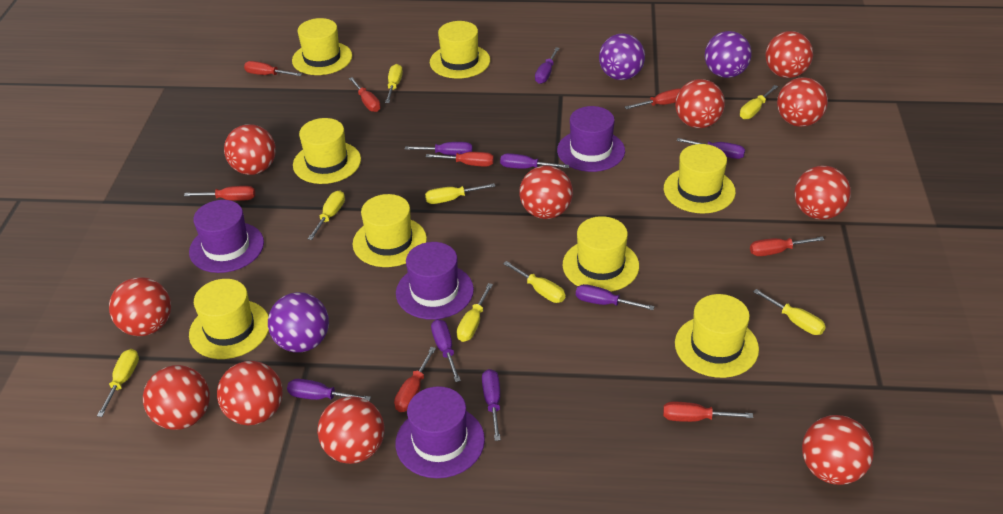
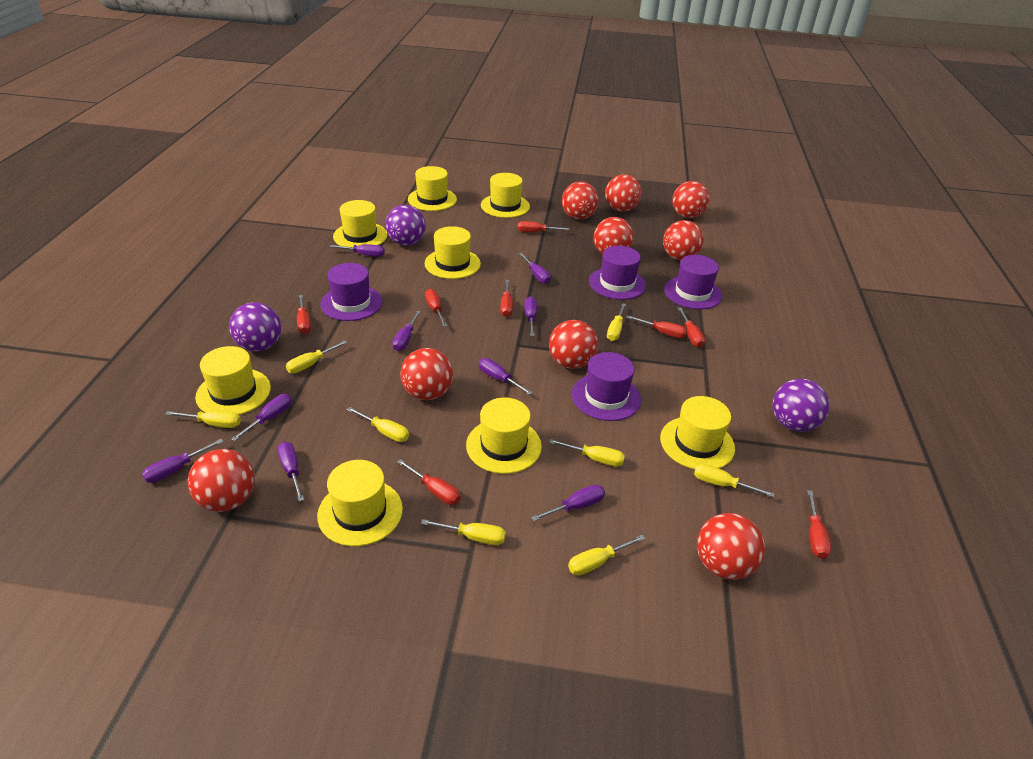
purple screwdriver: [287,379,371,401] [405,142,472,156] [431,319,461,382] [482,369,501,441] [500,153,569,169] [535,47,560,84] [576,284,655,310] [677,138,745,159] = 8 -> [142,439,224,483] [231,394,292,441] [277,442,304,502] [329,244,385,257] [392,311,421,351] [479,358,533,395] [519,253,551,284] [524,296,537,336] [531,485,605,521] = 9
red ball: [109,277,171,336] [143,365,210,430] [217,361,283,425] [224,124,276,175] [317,396,385,464] [519,165,573,219] [675,79,725,128] [765,31,813,78] [777,77,828,127] [794,165,851,220] [802,415,874,485] = 11 -> [188,449,255,512] [400,348,453,400] [549,320,598,369] [562,181,599,219] [594,217,634,254] [605,174,641,212] [663,220,704,260] [672,181,710,218] [697,513,765,580] = 9

